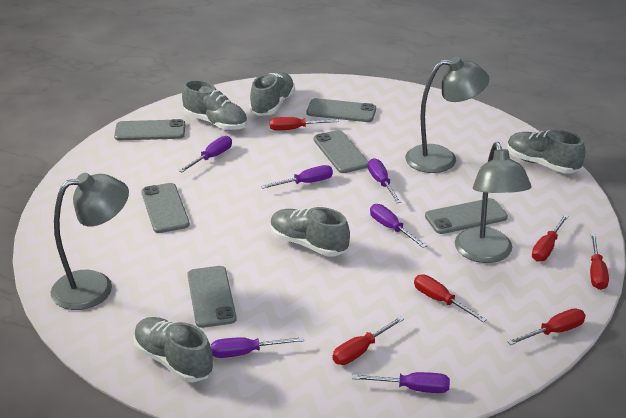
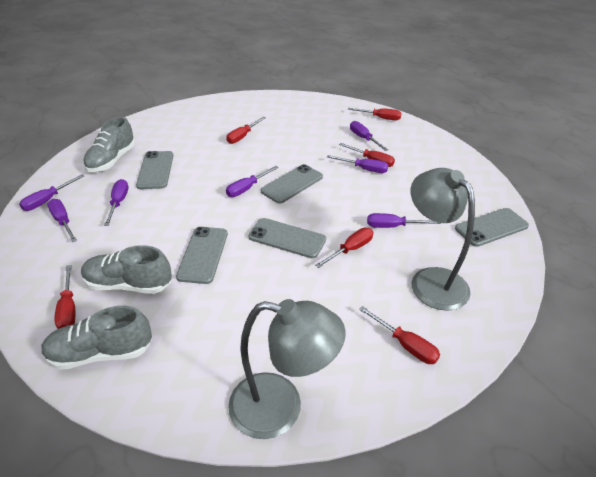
grey lamp: [51,173,129,310] [405,57,489,173] [455,142,531,263] = 3 -> [228,299,346,439] [411,168,475,311] = 2
grey phone: [114,119,185,141] [141,183,190,233] [187,266,237,328] [307,98,376,122] [313,130,368,173] [425,198,508,234] = 6 -> [136,151,173,189] [176,227,228,284] [248,218,326,258] [261,164,323,203] [455,208,529,247] = 5
grey shoe: [133,317,214,382] [182,80,247,130] [249,72,295,116] [270,207,350,257] [507,130,585,174] = 5 -> [41,306,152,370] [81,245,172,294] [83,117,135,172] = 3
purple screwdriver: [179,136,232,172] [211,337,304,358] [261,165,333,189] [352,372,450,393] [368,158,401,203] [370,204,427,248] = 6 -> [19,174,84,211] [47,199,77,242] [104,179,128,226] [226,166,279,197] [327,155,388,173] [350,121,388,151] [367,213,441,228] = 7

